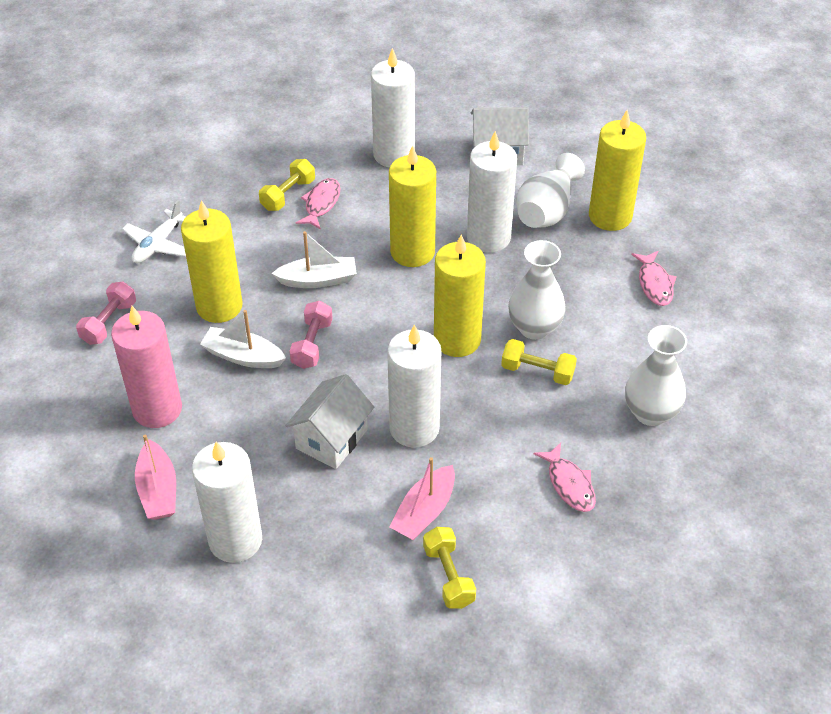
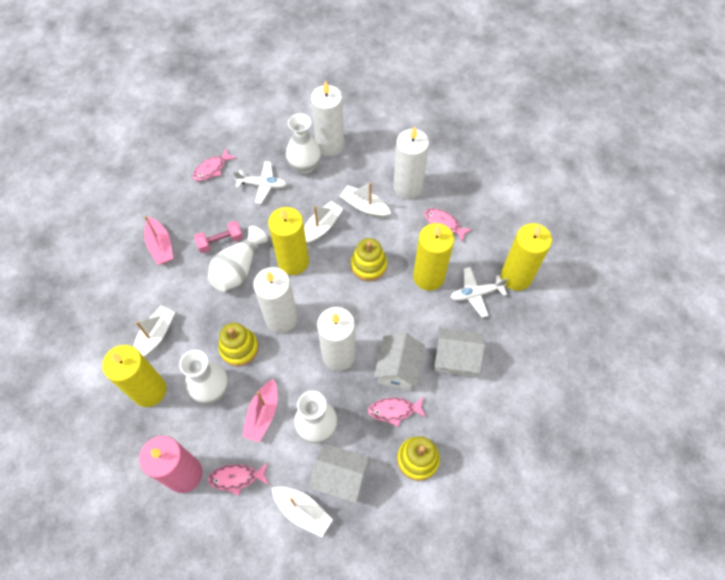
pink dumbbell: [76,282,136,345] [290,301,333,369] = 2 -> [194,221,243,253] = 1
pink fish: [295,178,340,230] [534,443,596,512] [631,251,677,306] = 3 -> [192,148,237,181] [208,462,269,496] [368,397,427,427] [424,208,472,242] = 4
white boat: [200,310,286,368] [272,231,357,288] = 2 -> [134,306,175,357] [272,487,333,537] [304,201,343,244] [340,182,391,218] = 4
white house: [285,374,374,469] [471,107,529,165] = 2 -> [309,443,370,503] [374,333,425,391] [435,328,485,377] = 3
white plane: [122,200,186,264] = 1 -> [233,161,287,204] [450,267,508,317] = 2
white vase: [508,240,566,340] [517,153,585,228] [625,325,687,426] = 3 -> [179,350,229,404] [208,226,268,292] [286,114,321,174] [294,391,338,444] = 4
yellow dumbbell: [259,159,315,211] [423,527,476,609] [501,339,577,385] = 3 -> none = 0
yellow stacking toy: none = 0 -> [218,323,259,366] [351,238,387,281] [397,437,440,481] = 3

